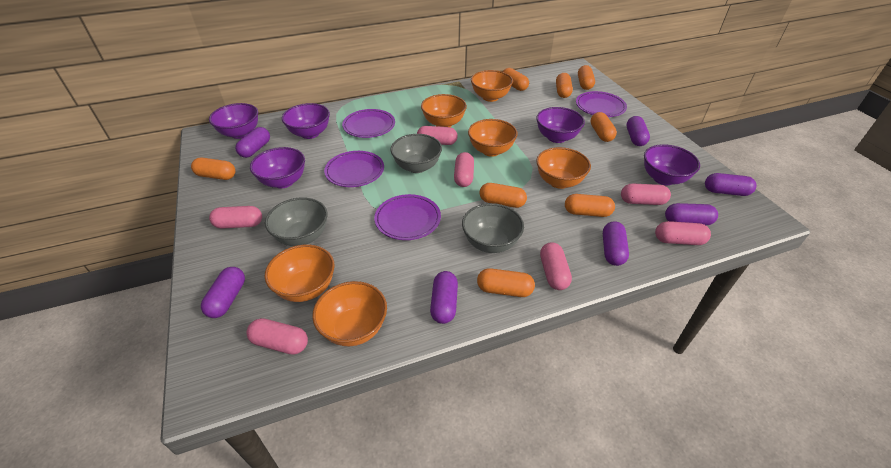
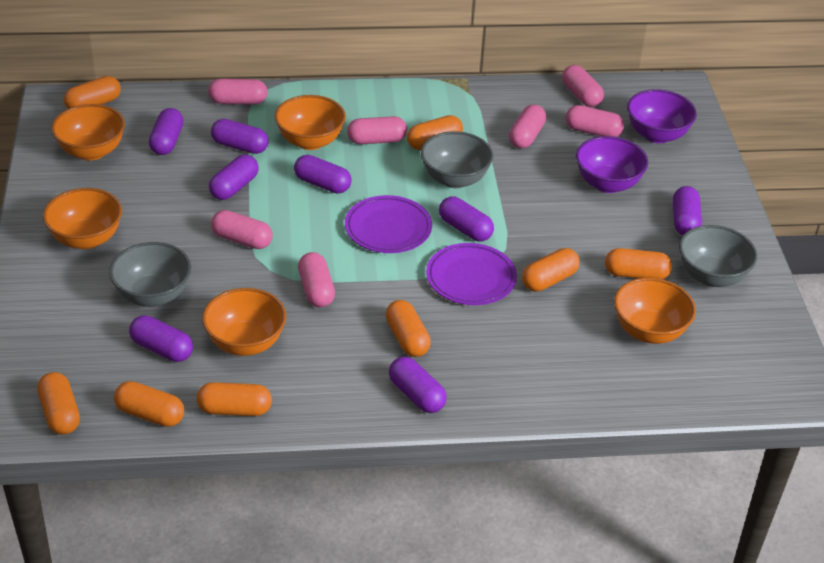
orange bowl: [265,244,335,302] [312,281,387,346] [421,94,467,127] [468,119,517,157] [471,70,513,102] [536,147,591,189] = 6 -> [43,188,122,249] [51,104,125,160] [202,288,286,356] [275,95,346,150] [614,278,696,344] = 5
purple bowl: [209,103,258,139] [250,147,305,188] [282,103,330,139] [536,107,585,143] [644,144,700,185] = 5 -> [576,136,648,193] [627,89,697,143] = 2
purple capsule: [201,267,245,318] [235,127,270,158] [430,271,458,324] [603,222,629,266] [626,116,650,146] [665,203,718,225] [705,173,756,196] = 7 -> [129,315,193,362] [149,108,184,155] [209,155,259,200] [211,119,269,154] [294,155,352,194] [389,357,447,413] [439,197,494,242] [673,186,702,236] = 8
purple plate: [324,151,384,187] [342,109,395,138] [374,194,441,240] [576,91,627,117] = 4 -> [345,195,432,253] [426,243,517,305] = 2

